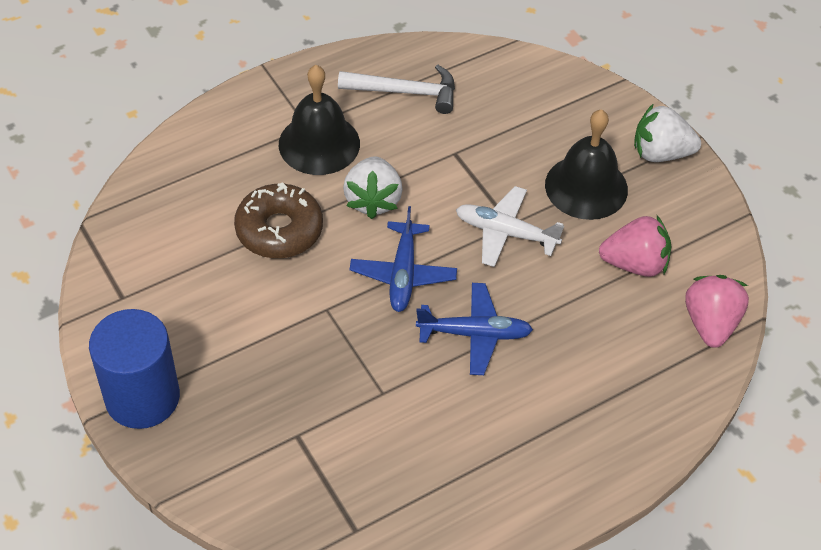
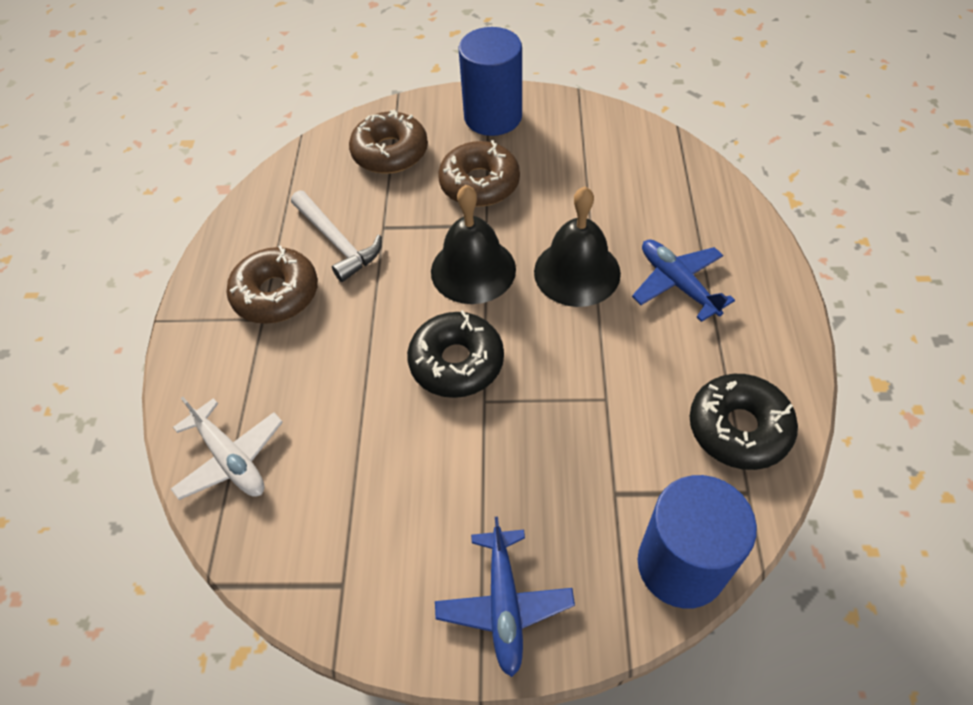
black donut: none = 0 -> [407,310,504,398] [690,374,798,470] = 2
blue cylinder: [89,309,180,429] = 1 -> [459,27,522,136] [638,475,757,609] = 2
brown donut: [234,182,323,258] = 1 -> [226,245,318,324] [349,110,428,174] [438,140,520,207] = 3
pink strawberry: [599,216,671,277] [685,275,749,348] = 2 -> none = 0
white strawberry: [343,156,403,219] [634,104,701,162] = 2 -> none = 0

